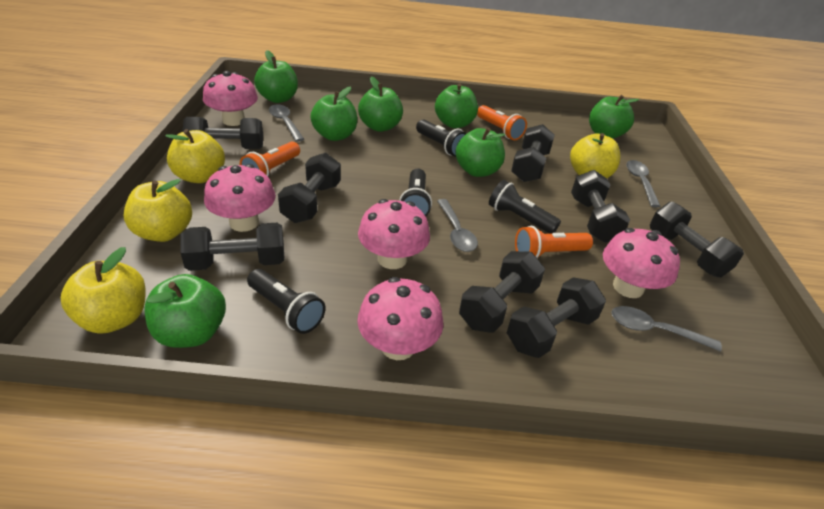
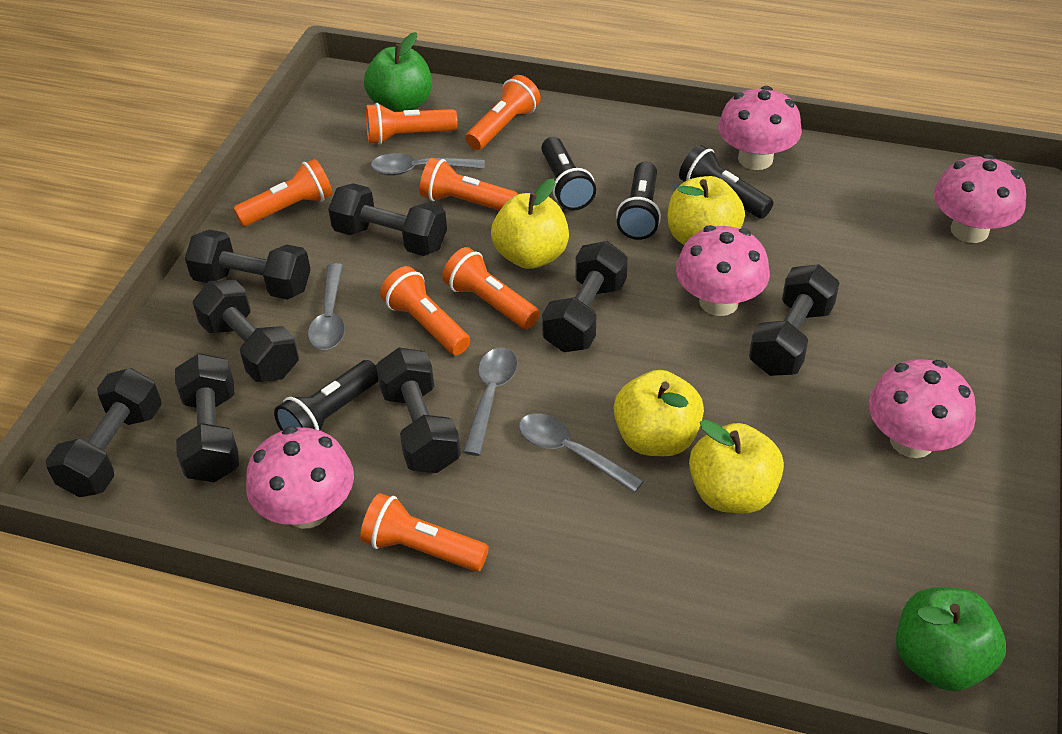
green apple: [144,274,226,348] [254,50,298,103] [310,87,357,141] [358,76,403,132] [435,83,478,128] [455,128,505,177] [589,95,639,139] = 7 -> [364,32,432,112] [896,587,1006,691] = 2
orange flashlight: [240,142,300,176] [477,105,527,140] [515,226,593,258] = 3 -> [233,159,333,227] [360,493,489,572] [366,103,458,145] [380,266,470,355] [420,158,518,211] [442,247,540,329] [465,75,541,150] = 7

